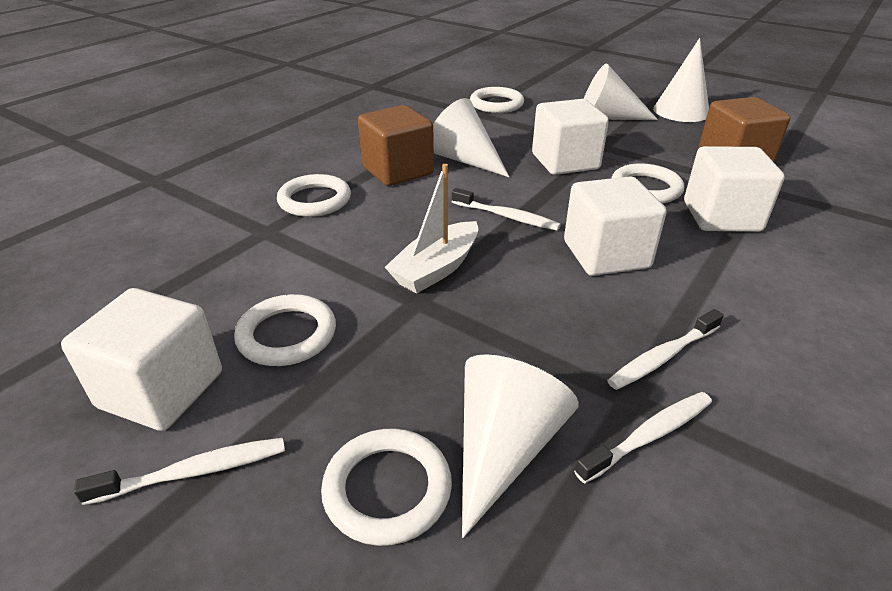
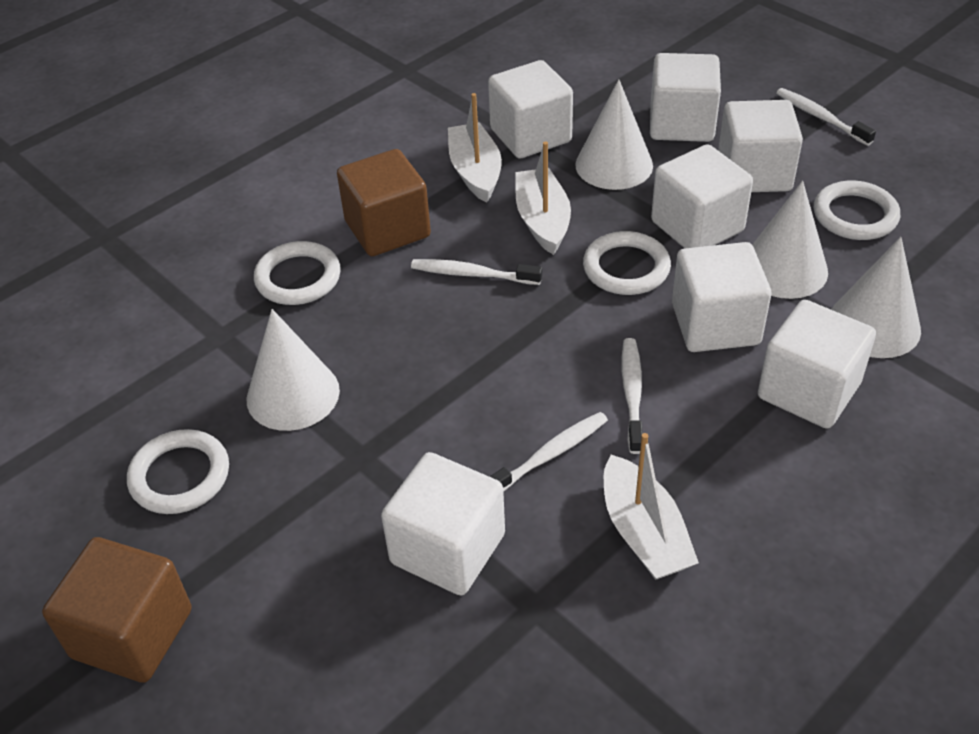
white boat: [385,164,478,293] = 1 -> [448,93,502,203] [515,141,571,255] [604,433,699,580] = 3
white cube: [61,288,222,431] [532,99,609,175] [564,176,667,276] [684,146,785,232] = 4 -> [381,452,505,595] [488,60,573,158] [650,53,721,142] [651,144,753,248] [672,242,771,352] [718,100,803,192] [758,300,876,429] = 7
white ring: [234,294,336,366] [277,174,351,217] [321,428,452,546] [470,87,524,113] [612,163,684,203] = 5 -> [127,429,229,514] [254,241,341,305] [583,231,671,295] [814,181,900,240] = 4

